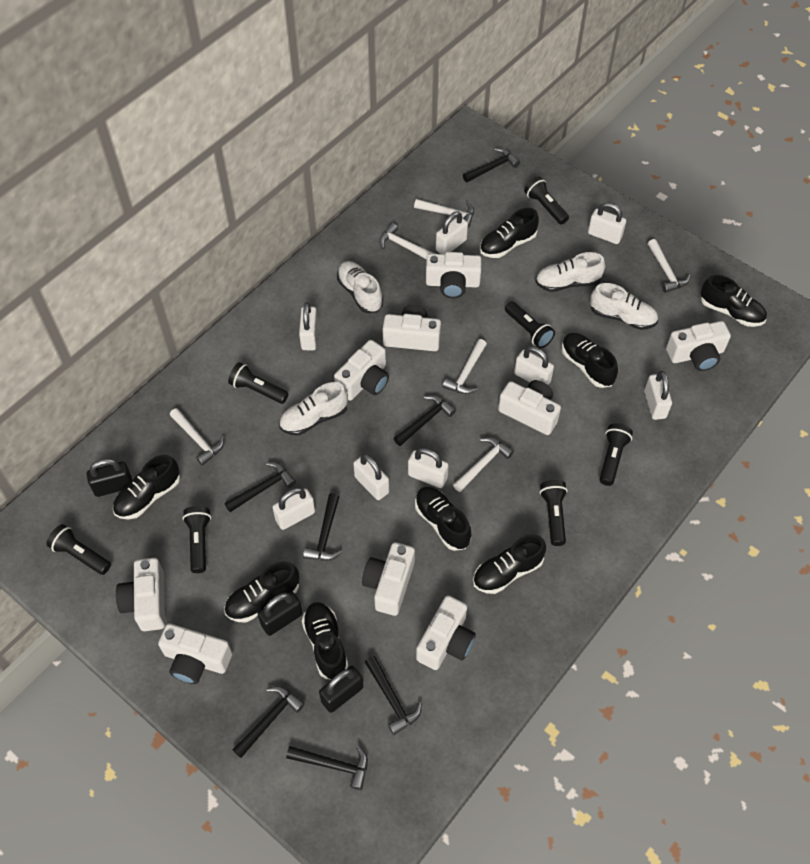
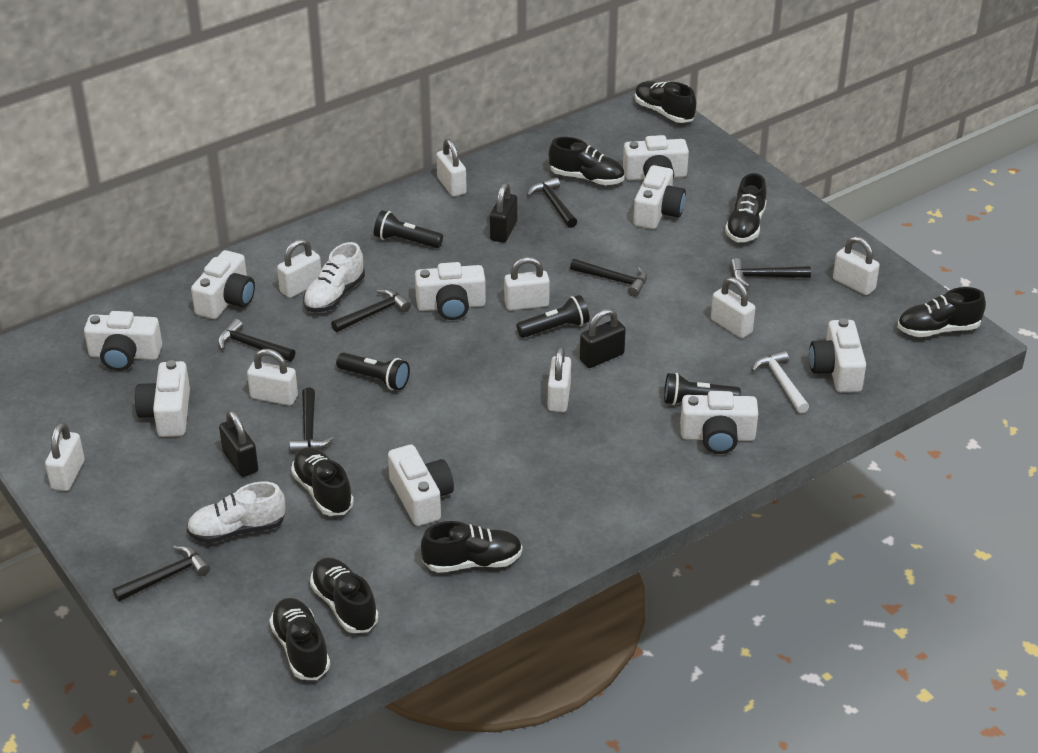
black flashlight: [47,524,111,575] [182,506,211,573] [228,362,288,404] [505,302,555,348] [524,177,569,225] [540,480,568,546] [599,423,633,486] = 7 -> [336,353,410,390] [374,210,443,248] [516,295,590,338] [664,373,741,405] = 4
white hammer: [170,408,224,466] [379,223,435,259] [414,199,474,228] [442,339,487,394] [453,437,514,492] [648,239,690,293] = 6 -> [751,350,809,413] = 1
white shoe: [279,382,348,435] [337,261,383,313] [535,252,605,292] [590,283,658,330] = 4 -> [187,482,285,543] [303,242,365,312] = 2

